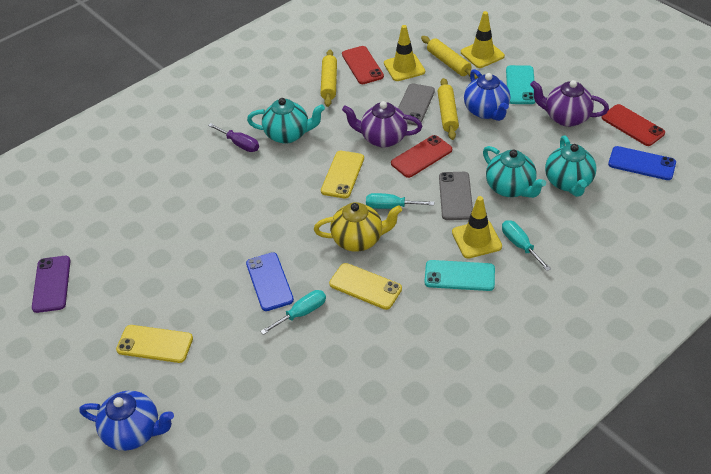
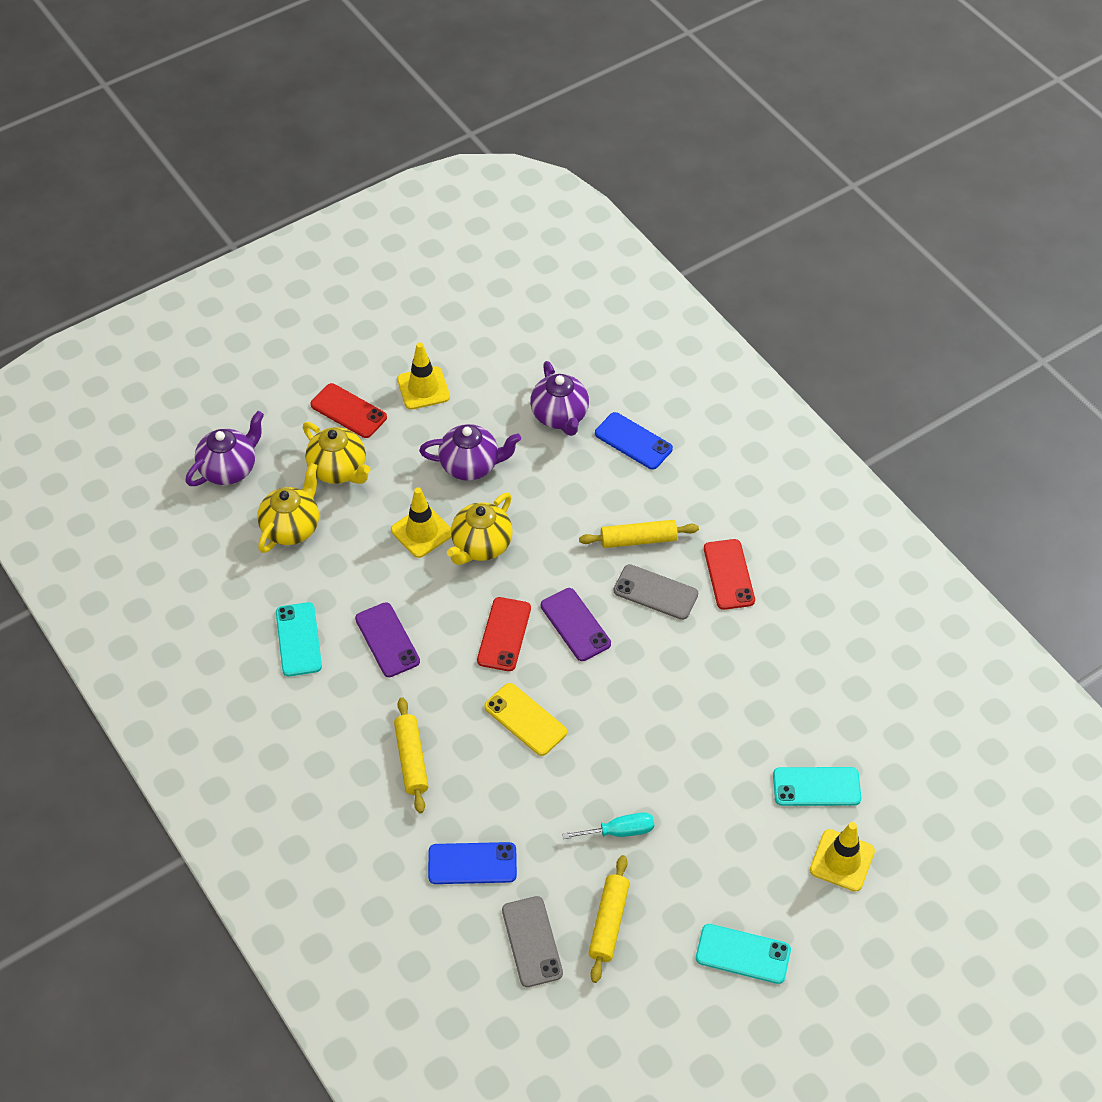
blue teapot: [79,391,174,451] [464,69,510,121] = 2 -> none = 0
purple phone: [32,256,71,313] = 1 -> [355,602,420,677] [541,588,611,661] = 2
purple screwdriver: [208,123,259,152] = 1 -> none = 0
purple teapot: [342,101,422,148] [530,80,609,127] = 2 -> [186,411,264,486] [419,424,521,481] [530,361,589,436] = 3
turquoise phone: [425,260,495,291] [506,65,536,104] = 2 -> [276,602,322,676] [696,924,791,984] [773,767,861,806] = 3
turquoise screwdriver: [260,290,326,335] [366,193,434,209] [502,220,551,271] = 3 -> [562,812,654,839] = 1
turquoise teapot: [247,98,325,144] [483,146,546,198] [545,135,597,197] = 3 -> none = 0
yellow phone: [116,325,193,363] [321,151,364,199] [329,263,402,310] = 3 -> [484,683,567,756] = 1
yellow teapot: [314,202,402,252] = 1 -> [257,463,319,553] [303,422,371,484] [447,493,513,565] = 3

